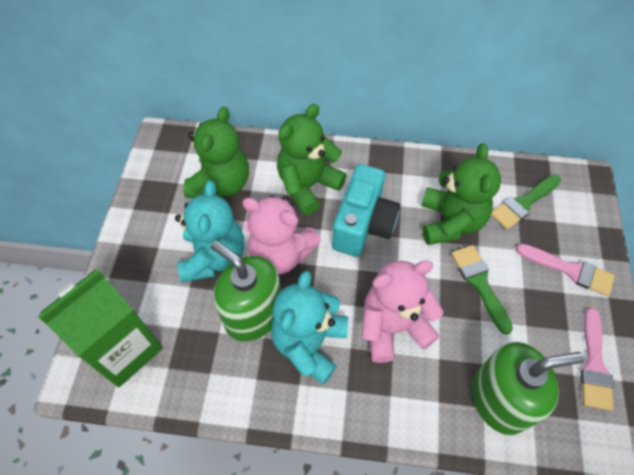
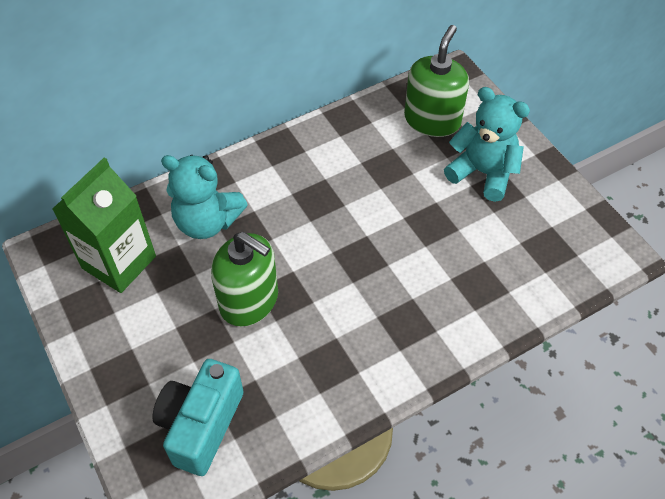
green brush: [451,245,513,335] [491,175,561,230] = 2 -> none = 0
green teddy bear: [183,107,249,198] [277,104,347,215] [421,143,501,245] = 3 -> none = 0
pink brush: [516,244,615,296] [580,308,614,411] = 2 -> none = 0
pink teddy bear: [242,195,321,274] [362,260,444,363] = 2 -> none = 0

